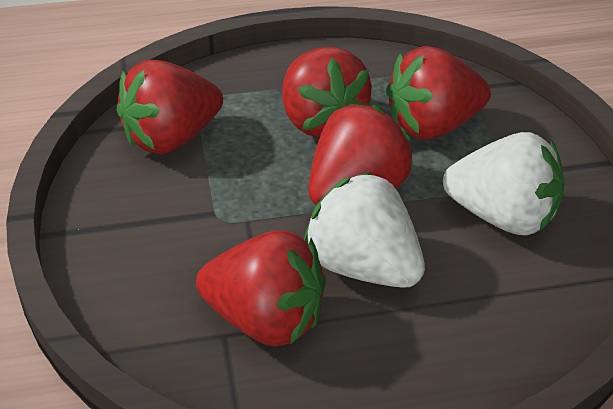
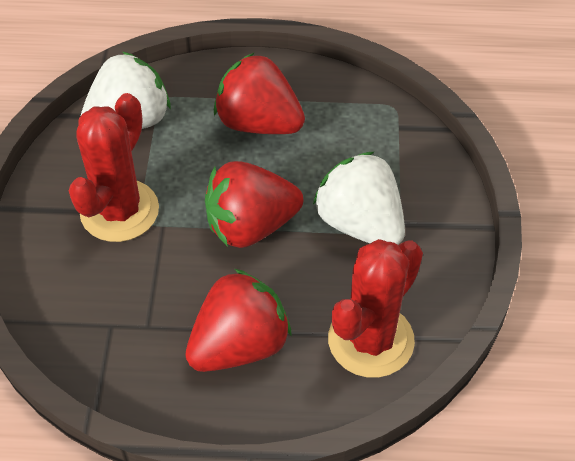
red cactus: none = 0 -> [69,93,159,242] [328,239,423,378] = 2
red strawberry: [117,60,223,154] [196,230,326,346] [282,47,372,138] [308,103,414,205] [386,46,491,140] = 5 -> [185,269,292,372] [205,161,303,248] [214,52,305,134] = 3

